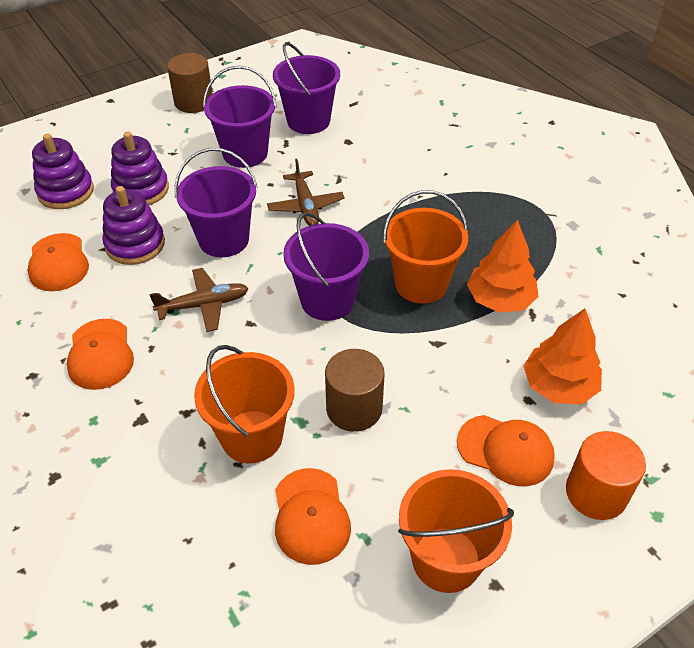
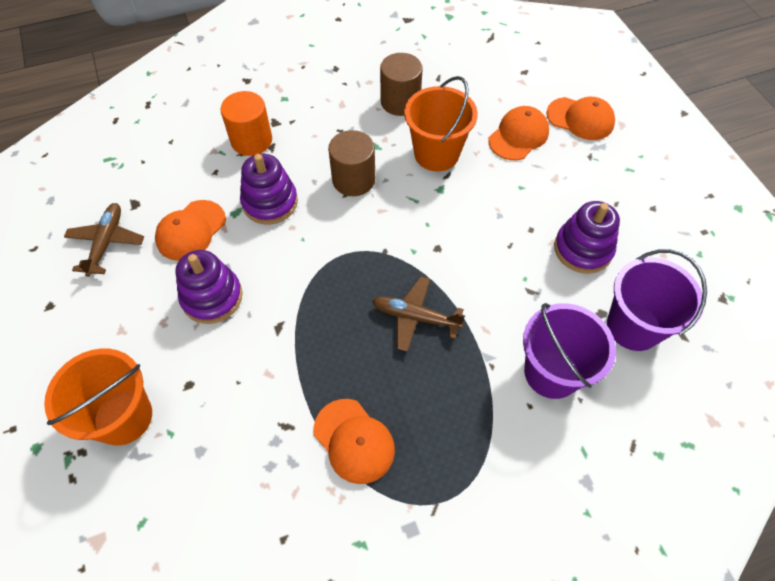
orange bucket: [194,345,295,463] [383,190,468,304] [398,469,514,593] = 3 -> [44,348,152,446] [404,76,478,171] = 2
orange tree: [467,220,539,313] [523,309,602,404] = 2 -> none = 0
purple bucket: [174,148,258,257] [203,66,277,168] [273,42,340,134] [283,212,369,321] = 4 -> [523,303,616,399] [607,249,707,351] = 2

